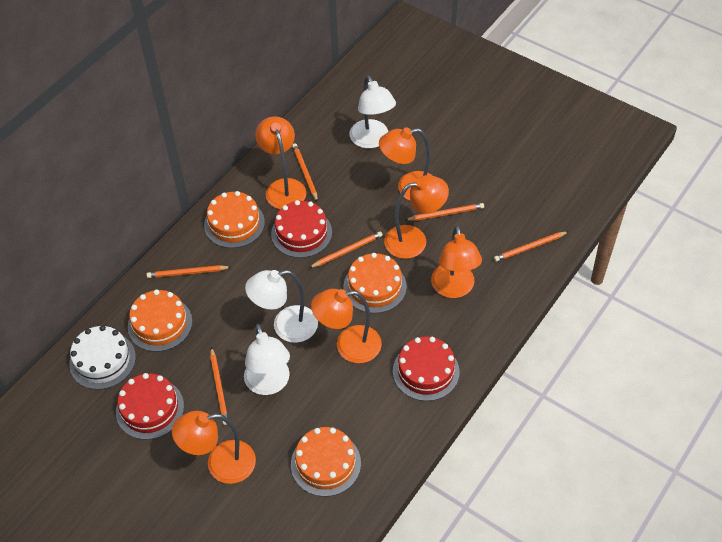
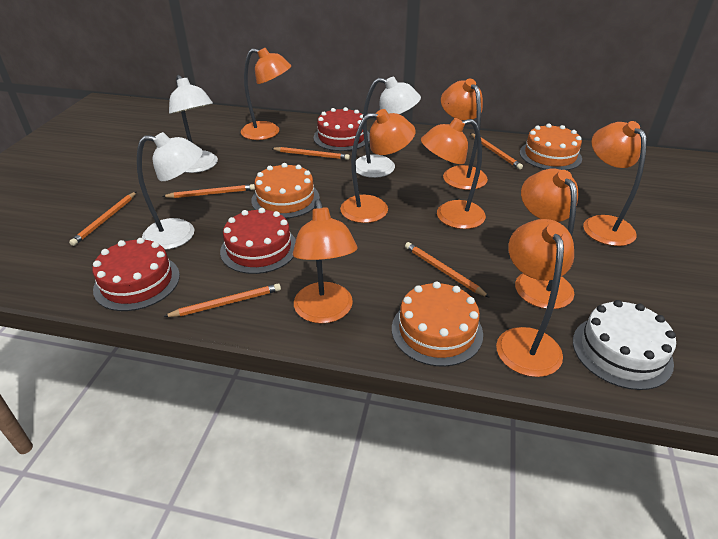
orange cake: [128,290,192,352] [204,191,265,248] [291,427,361,497] [343,253,407,313] = 4 -> [251,163,320,218] [392,281,483,367] [520,124,582,170] = 3
orange lamp: [172,411,256,484] [255,116,306,209] [311,289,382,363] [379,127,433,201] [384,175,449,259] [431,225,482,298] = 6 -> [241,48,291,140] [293,199,358,324] [340,109,416,223] [421,118,486,229] [441,79,488,190] [496,219,574,377] [515,169,578,309] [583,121,647,246] = 8

